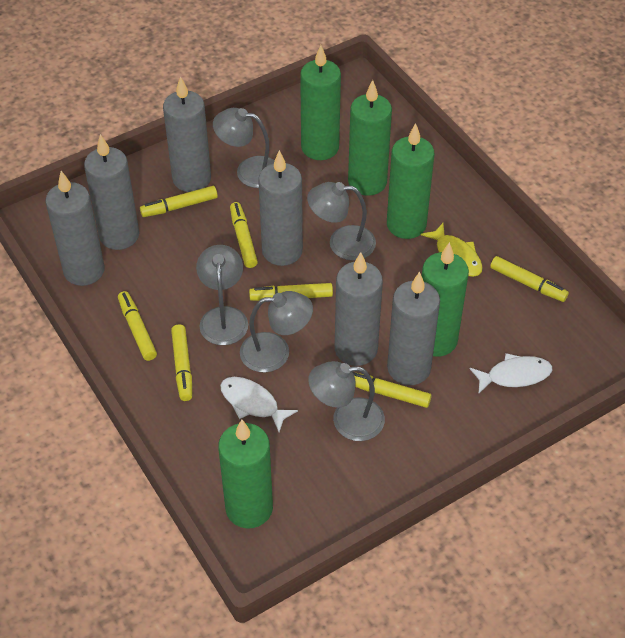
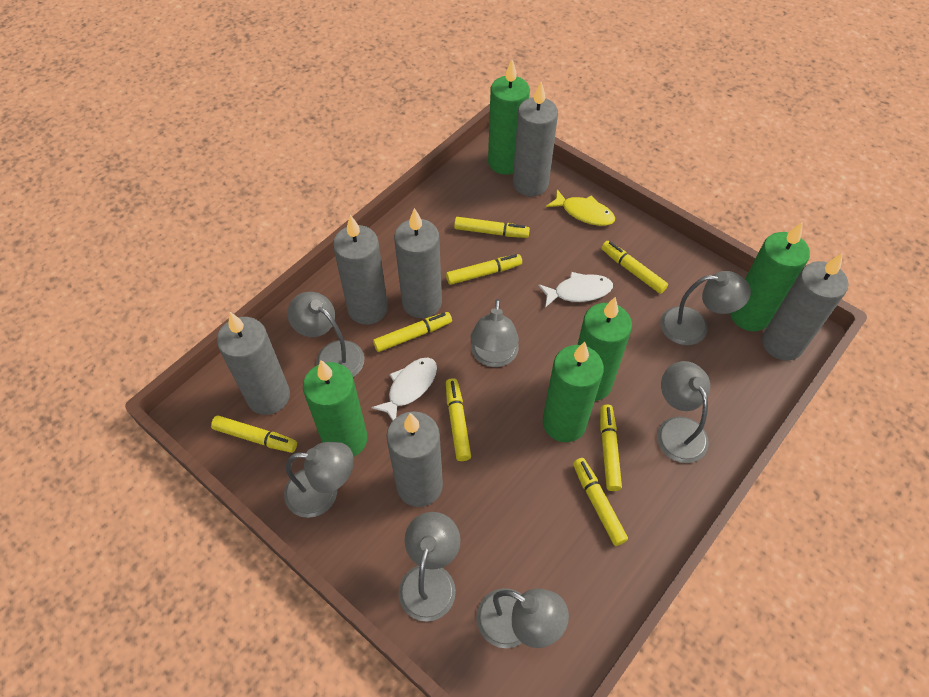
grey lamp: [196,245,248,345] [213,108,275,188] [240,291,313,373] [307,182,376,261] [308,361,385,441] = 5 -> [284,442,354,518] [287,292,364,377] [399,512,461,622] [471,299,519,367] [476,588,569,648] [657,361,710,463] [660,271,751,345] = 7
yellow marker: [118,291,157,361] [140,186,218,217] [171,324,192,401] [230,202,258,268] [249,283,333,301] [353,372,432,408] [490,256,569,302] = 7 -> [211,415,297,453] [373,312,452,352] [446,254,522,285] [446,378,471,461] [454,217,530,238] [573,458,628,546] [600,405,622,491] [601,241,668,294] = 8

